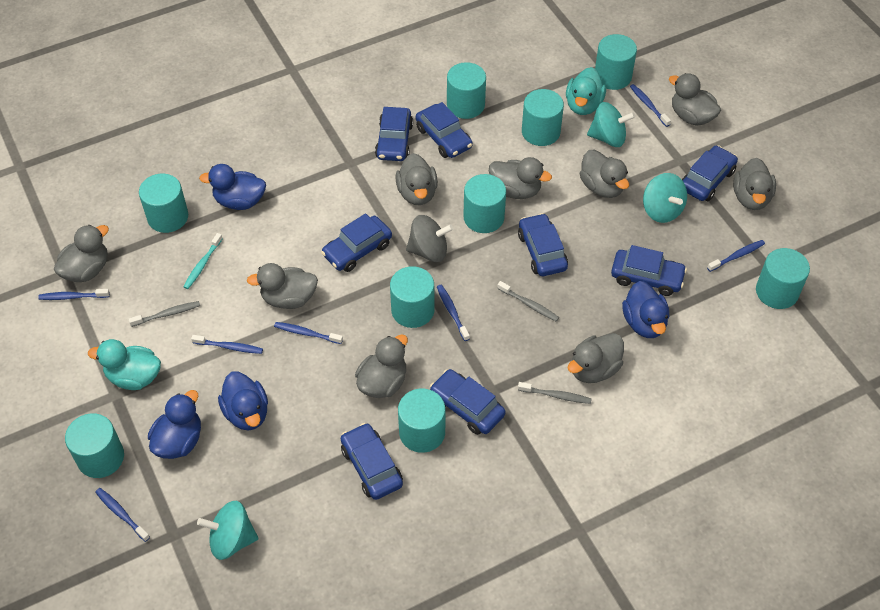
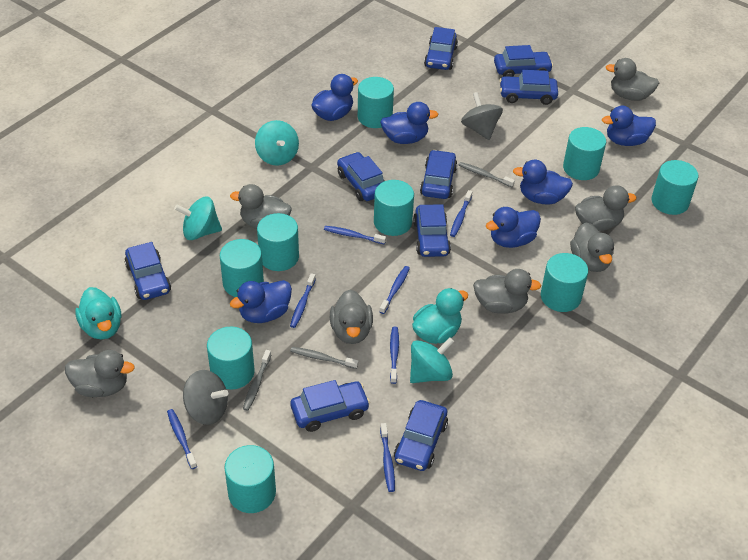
blue car: [321,213,392,272] [341,423,403,500] [375,107,413,161] [416,102,473,158] [430,369,505,435] [518,213,568,276] [611,245,687,296] [682,145,738,201] = 8 -> [125,242,171,300] [291,380,370,432] [337,152,384,201] [394,400,448,471] [413,204,451,257] [420,150,457,199] [424,27,458,70] [494,45,553,77] [499,70,558,105] = 9
blue duck: [148,390,201,459] [199,164,266,210] [218,372,268,431] [622,281,669,338] = 4 -> [230,280,292,323] [311,74,358,121] [380,102,438,144] [486,207,541,248] [513,160,573,205] [602,106,656,146] = 6
grey duck: [54,225,109,282] [247,263,318,309] [355,334,408,398] [395,153,438,205] [489,157,552,199] [568,333,624,383] [580,150,629,198] [669,73,721,126] [733,158,776,210] = 9 -> [65,350,135,397] [230,184,291,229] [330,290,373,344] [473,269,541,314] [570,222,614,272] [575,185,636,231] [606,58,659,101] = 7
grey spinning top: [406,215,453,262] = 1 -> [183,370,228,425] [461,92,503,140] = 2
turquoise toothbrush: [184,233,223,289] = 1 -> none = 0

